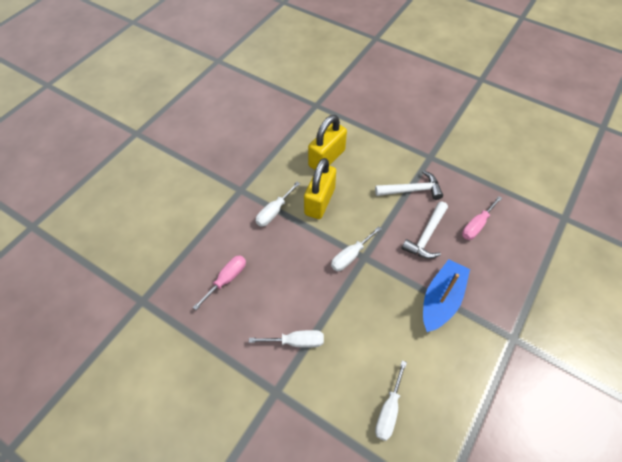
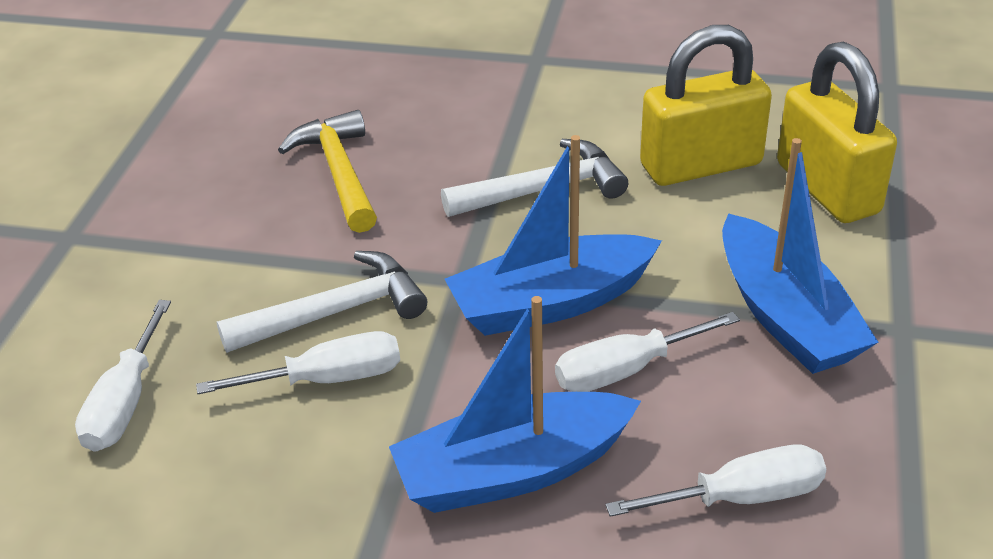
blue boat: [423,259,470,332] = 1 -> [389,296,641,513] [445,135,662,336] [722,138,878,374] = 3
pink screwdriver: [193,255,246,310] [462,196,502,240] = 2 -> none = 0
yellow hammer: none = 0 -> [278,110,377,233] = 1

